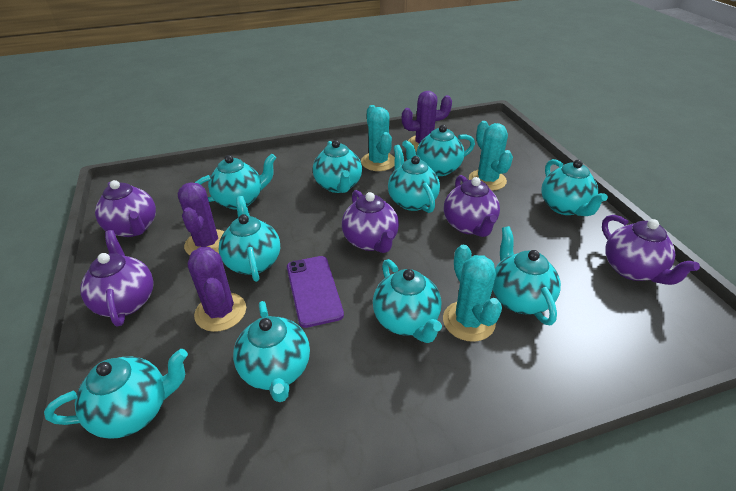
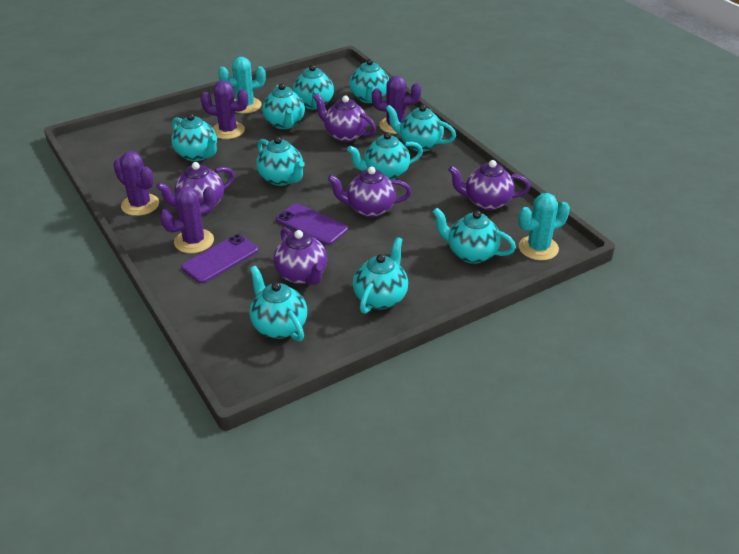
purple cactus: [178,182,224,255] [188,247,246,332] [402,91,452,151] = 3 -> [113,151,159,216] [160,186,216,253] [200,80,248,139] [372,76,421,134] = 4
purple phone: [287,256,344,328] = 1 -> [181,234,258,283] [276,203,348,245] = 2
turquoise cactus: [361,105,395,171] [443,244,502,342] [469,121,513,191] = 3 -> [218,57,266,113] [518,193,570,261] = 2

